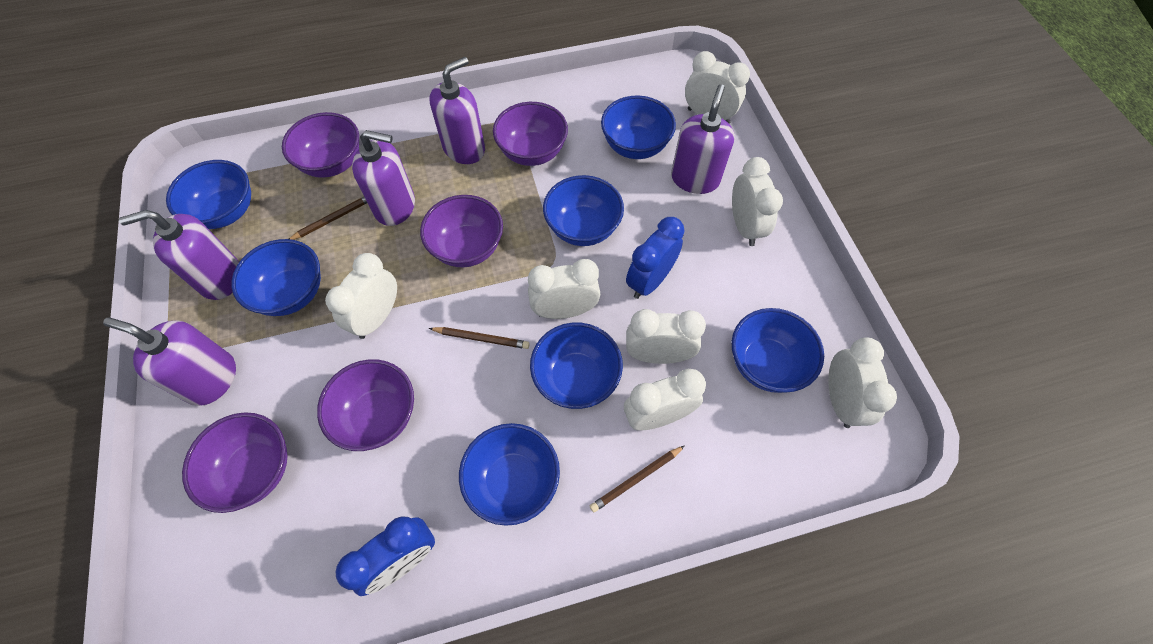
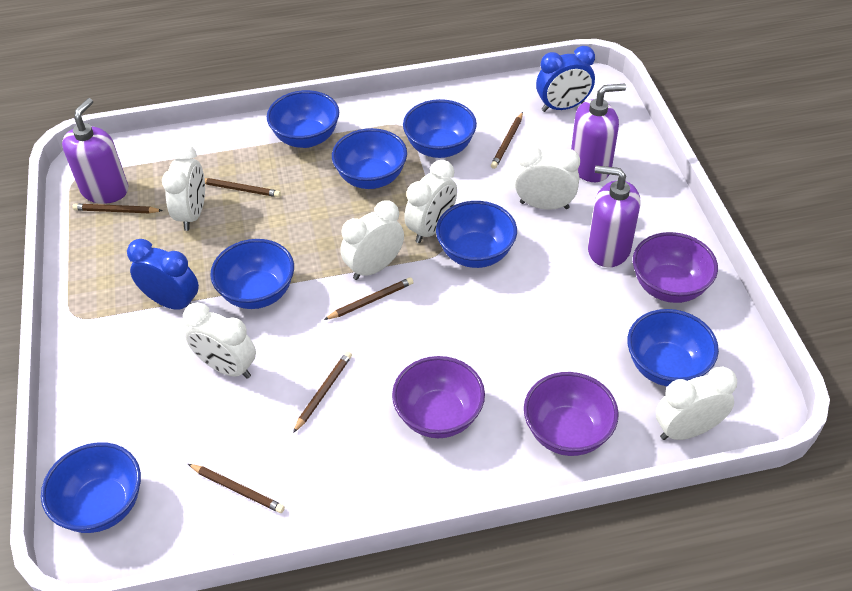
brown pencil: [289,197,367,240] [429,327,530,349] [590,446,684,512] = 3 -> [72,204,163,213] [188,464,285,513] [205,178,281,197] [293,351,352,433] [324,277,414,320] [491,112,523,169] = 6
purple bowl: [182,413,288,513] [282,112,359,178] [317,359,414,451] [420,195,503,267] [493,102,568,166] = 5 -> [392,356,485,438] [524,372,619,456] [633,232,718,303] = 3
purple soap dispenser: [103,317,236,406] [119,210,239,300] [352,130,415,226] [430,57,485,164] [671,84,735,194] = 5 -> [62,98,128,204] [571,83,626,182] [588,165,640,267] = 3
white clock: [325,253,397,339] [528,259,600,319] [624,369,706,430] [626,309,706,364] [685,51,750,123] [732,157,783,246] [828,338,897,428] = 7 -> [162,144,205,231] [183,302,256,379] [340,200,404,280] [404,160,457,243] [514,145,580,210] [656,367,737,440] = 6

